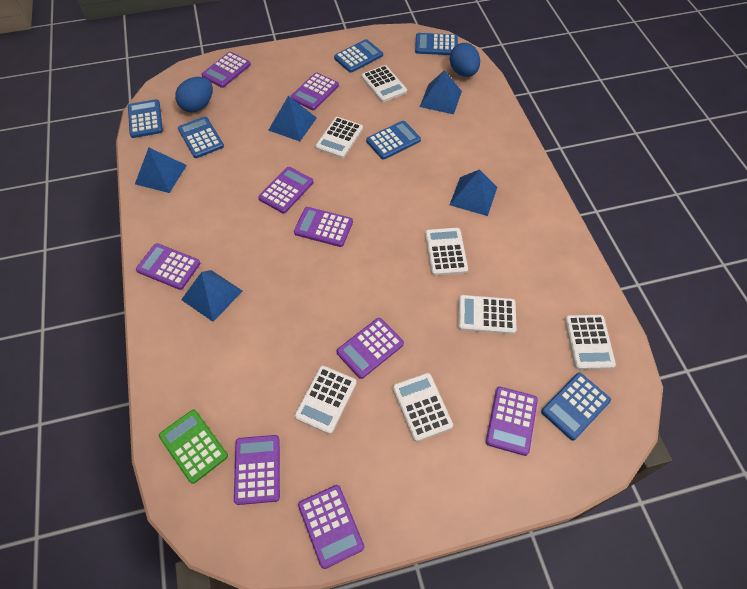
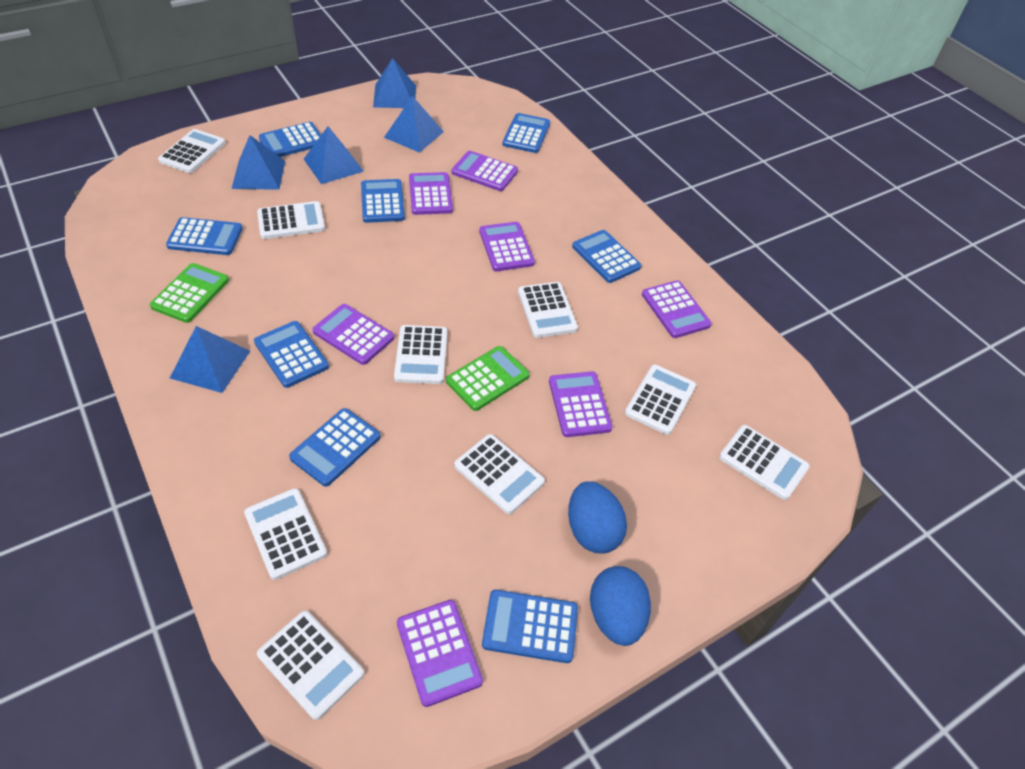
blue calculator: [128,99,163,138] [178,116,224,158] [334,39,383,73] [366,121,421,160] [415,33,458,55] [541,373,611,440] = 6 -> [166,217,243,255] [254,321,329,388] [259,122,321,157] [289,408,381,487] [361,179,405,223] [482,590,578,663] [503,113,550,153] [572,230,641,283] = 8
green calculator: [159,410,228,484] = 1 -> [150,263,229,323] [446,346,530,411] = 2
purple calculator: [136,243,200,290] [201,52,251,88] [234,435,280,505] [258,167,314,213] [290,72,339,110] [294,207,353,247] [298,485,364,569] [337,318,404,379] [486,386,538,456] = 9 -> [313,304,394,365] [397,600,483,707] [409,172,453,215] [452,151,518,191] [479,222,535,271] [549,371,612,437] [642,280,712,338] = 7
white calculator: [294,366,357,434] [315,117,363,158] [361,65,407,102] [393,373,453,442] [425,228,468,276] [458,295,517,334] [565,315,616,370] = 7 -> [158,129,226,173] [244,488,327,580] [257,201,325,239] [257,611,364,720] [394,325,447,384] [454,434,545,514] [518,282,578,338] [625,365,696,435] [719,425,810,500] = 9

